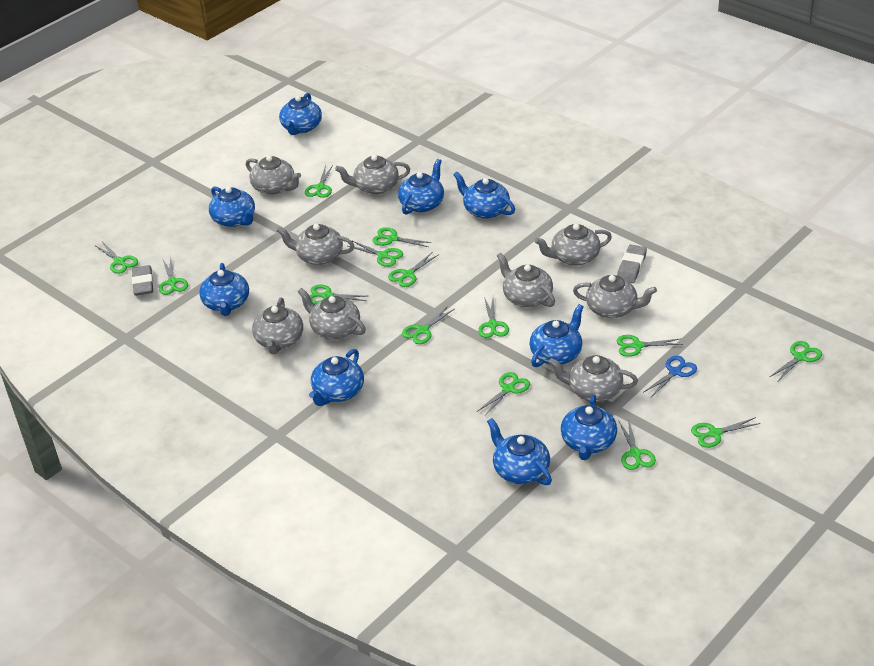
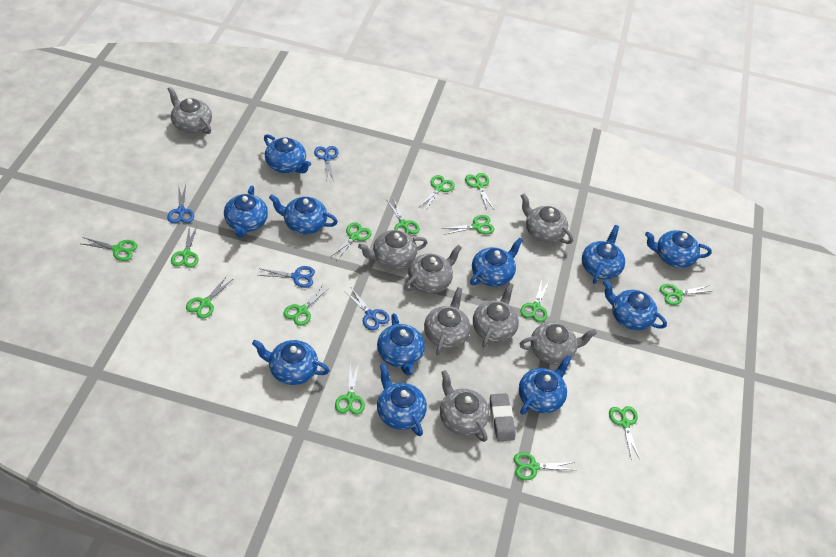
blue scissors: [643,356,697,397] = 1 -> [167,185,194,224] [258,266,315,288] [314,146,339,181] [344,289,390,331] = 4
blue teapot: [199,263,249,316] [209,186,255,227] [279,93,322,135] [309,349,364,406] [398,159,444,215] [453,172,515,219] [487,418,552,485] [530,304,584,367] [561,395,617,460] = 9 -> [224,186,268,238] [252,340,330,385] [264,134,311,173] [269,194,338,234] [377,313,425,375] [377,364,427,436] [470,238,523,287] [519,355,572,415] [582,225,625,284] [603,280,667,330] [645,230,712,268] = 11
grey eraser: [132,265,153,296] [617,245,647,283] = 2 -> [490,393,515,441] = 1
grey teapot: [246,155,301,195] [252,297,303,354] [277,224,354,265] [298,288,366,339] [335,155,410,194] [497,253,555,307] [535,224,612,266] [548,355,638,402] [573,275,657,318] = 9 -> [168,87,212,134] [358,230,428,269] [404,245,462,293] [424,287,471,355] [440,370,489,442] [473,283,519,348] [520,322,597,365] [521,193,573,244] = 8

